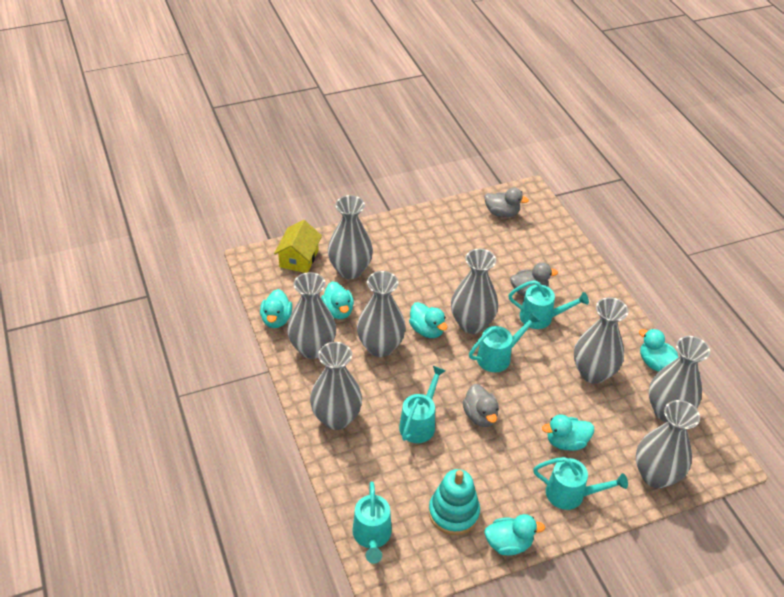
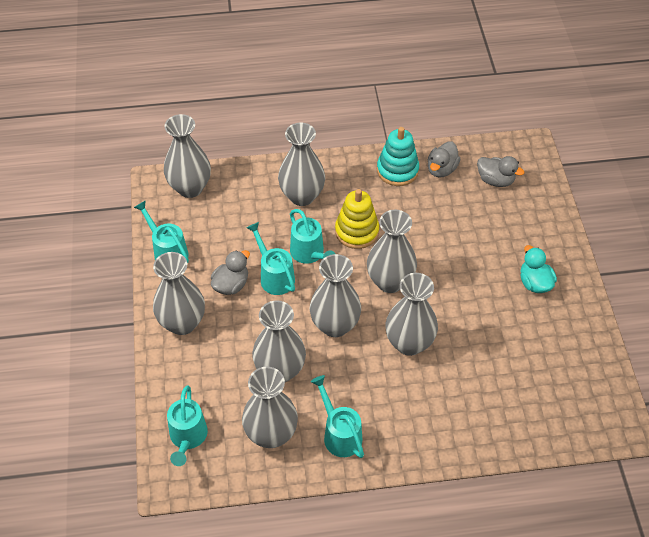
turquoise duck: [260,289,292,328] [321,281,354,319] [409,302,447,338] [485,514,545,556] [542,415,594,451] [639,329,678,372] = 6 -> [520,245,557,293] = 1
yellow house: [274,220,322,273] = 1 -> none = 0
yellow stacking toy: none = 0 -> [335,189,379,249] = 1

